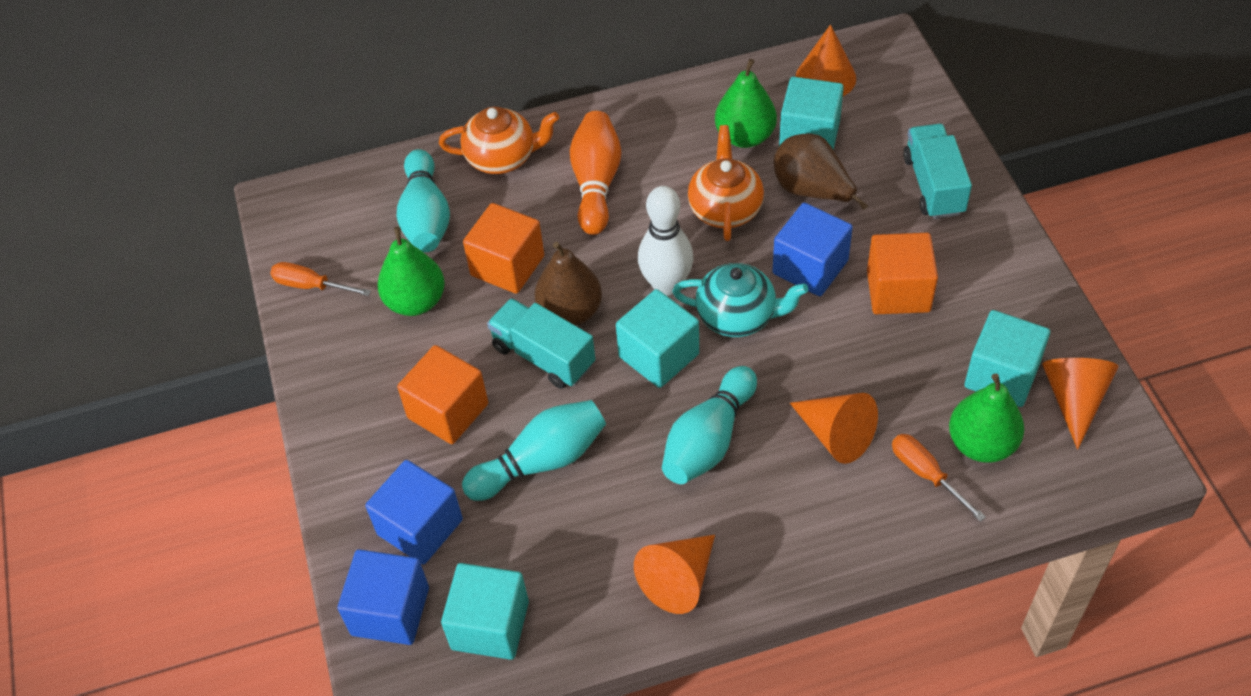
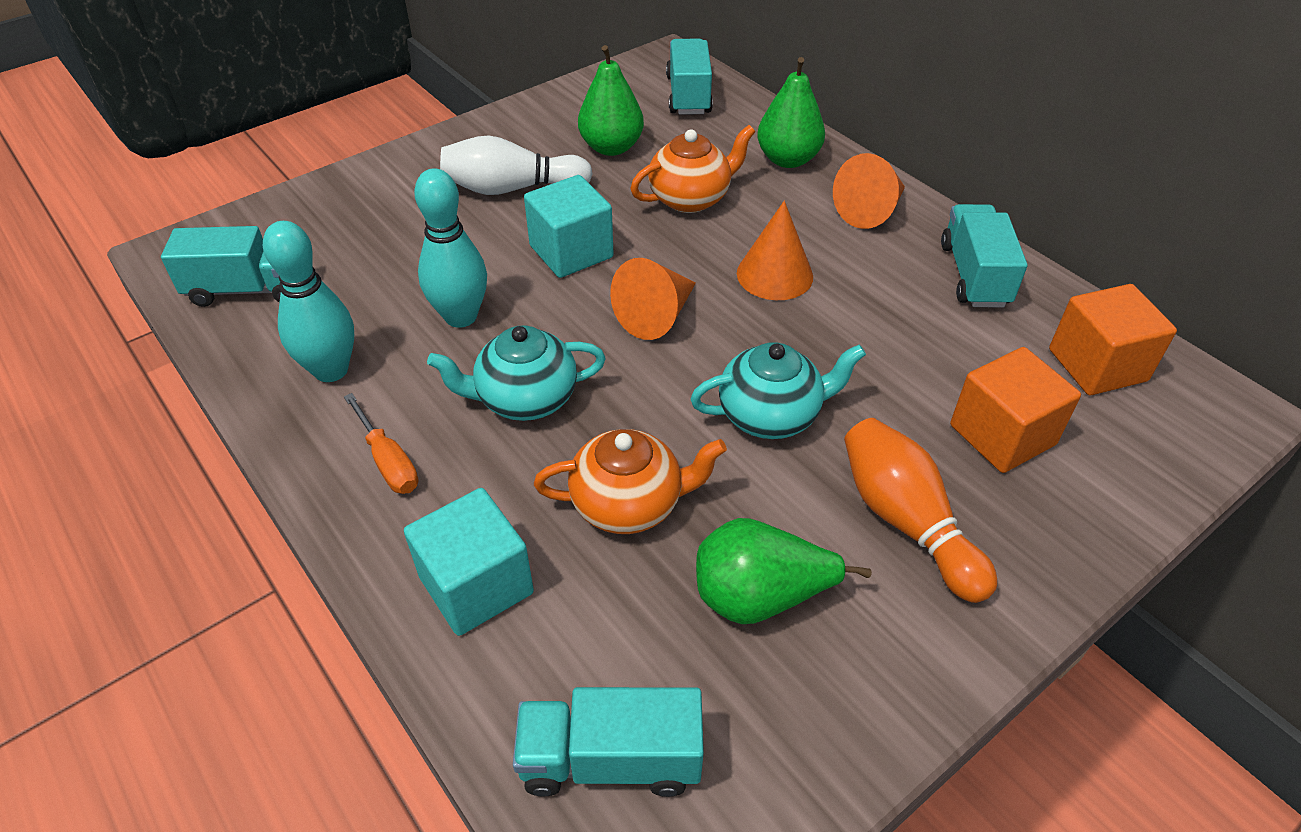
blue cube: [337,549,429,645] [365,460,463,565] [772,203,853,296] = 3 -> none = 0
brown pear: [535,242,602,326] [774,133,868,210] = 2 -> none = 0
orange cone: [634,535,715,614] [790,393,878,464] [795,24,856,96] [1042,358,1118,450] = 4 -> [610,258,696,340] [737,201,813,300] [833,153,905,229] = 3
orange cube: [397,345,488,444] [463,203,544,294] [867,233,938,314] = 3 -> [950,347,1081,473] [1049,284,1177,395] = 2
orange screwdriver: [270,262,371,296] [892,434,986,522] = 2 -> [344,393,418,494] = 1
turquoise bowling pin: [396,149,450,252] [462,400,606,501] [662,366,757,484] = 3 -> [263,221,354,382] [414,168,487,328] = 2
turquoise cube: [441,563,529,660] [616,289,699,388] [779,77,844,150] [964,310,1050,407] = 4 -> [404,488,534,636] [524,175,614,278] = 2
turquoise teapot: [672,263,808,337] = 1 -> [427,325,606,421] [690,342,866,439] = 2
turquoise truck: [487,298,595,389] [903,124,972,219] = 2 -> [161,226,281,307] [513,687,704,797] [666,38,713,115] [941,204,1028,308] = 4

